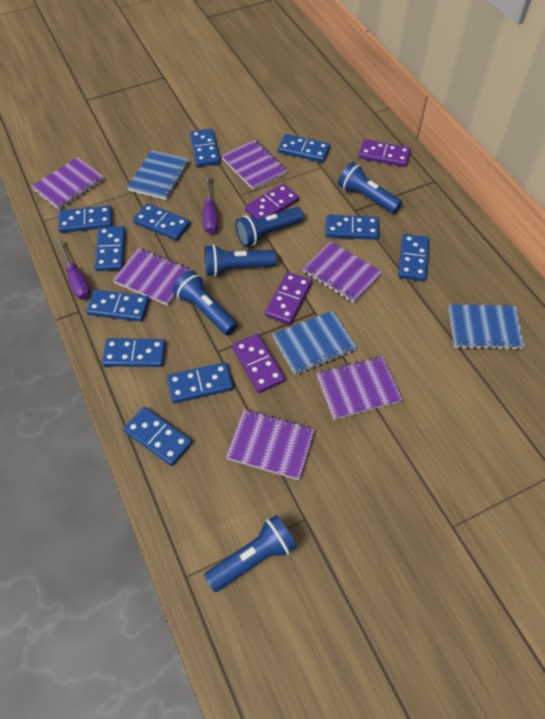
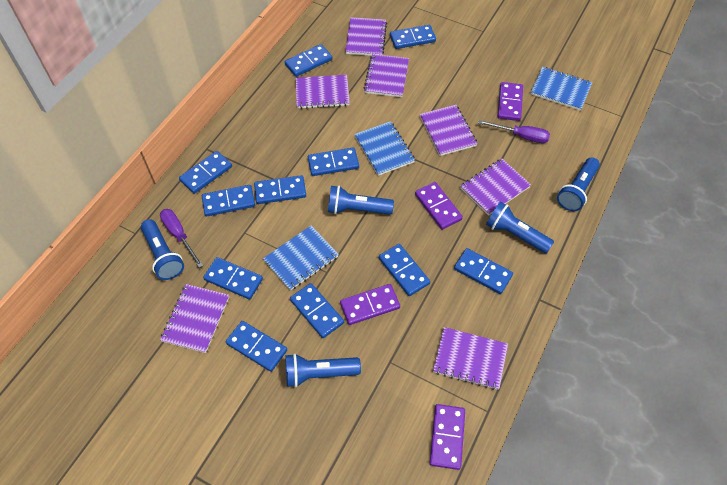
purple notebook: [31,157,104,210] [113,248,193,306] [221,140,288,190] [226,409,315,480] [303,241,382,303] [317,356,403,420] = 6 -> [160,284,229,353] [296,75,350,109] [345,17,387,56] [364,54,409,97] [420,105,478,156] [433,327,508,390] [460,159,531,216] = 7

